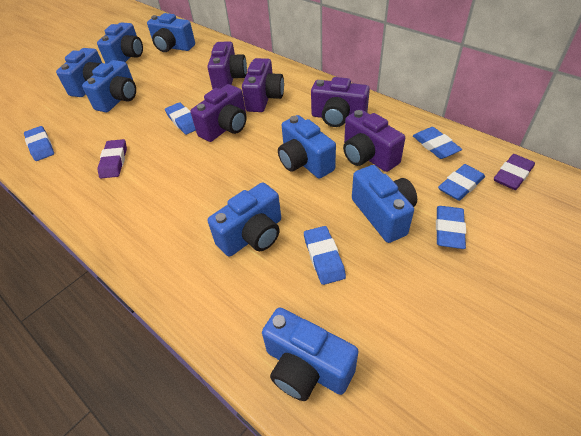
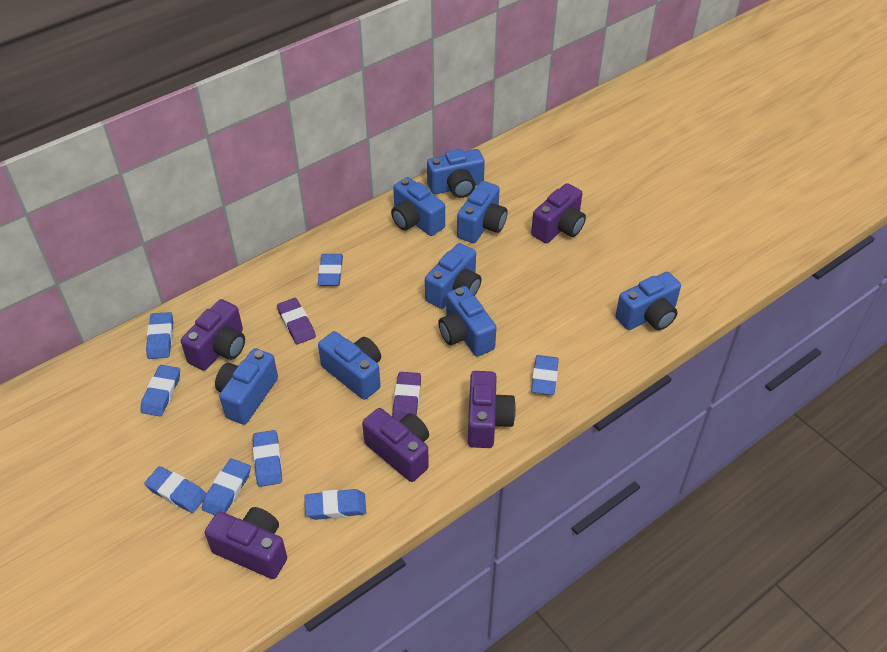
blue eraser: [24,126,54,161] [165,102,196,135] [304,226,346,285] [413,127,462,159] [436,206,466,249] [438,164,485,201] = 6 -> [140,365,180,416] [144,466,206,513] [146,312,173,359] [202,458,251,515] [253,430,282,487] [305,489,366,520] [318,254,343,286] [531,355,559,395] = 8

